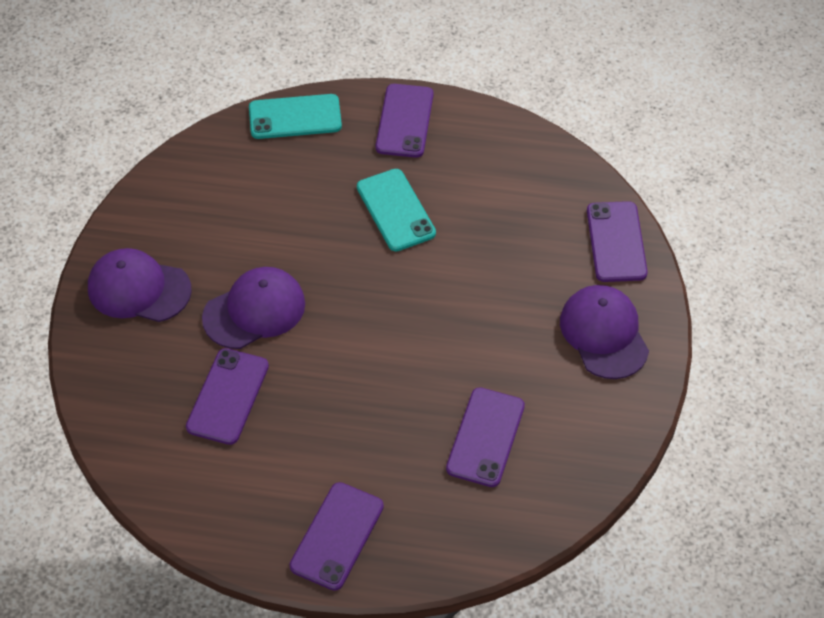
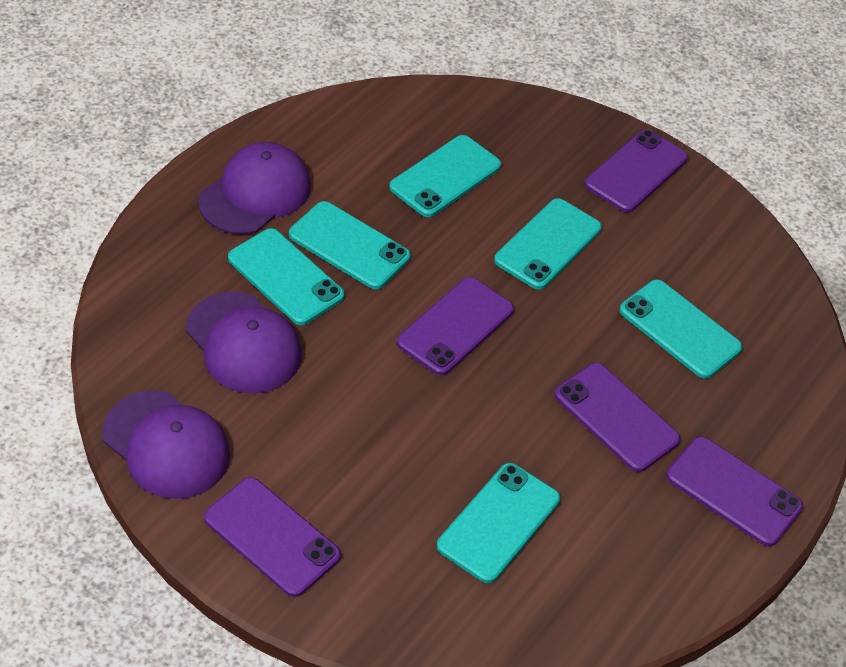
turquoise phone: [249,94,342,139] [357,169,436,251] = 2 -> [228,228,345,325] [289,201,411,289] [389,135,501,217] [437,463,560,583] [494,198,602,290] [619,280,742,379] = 6

